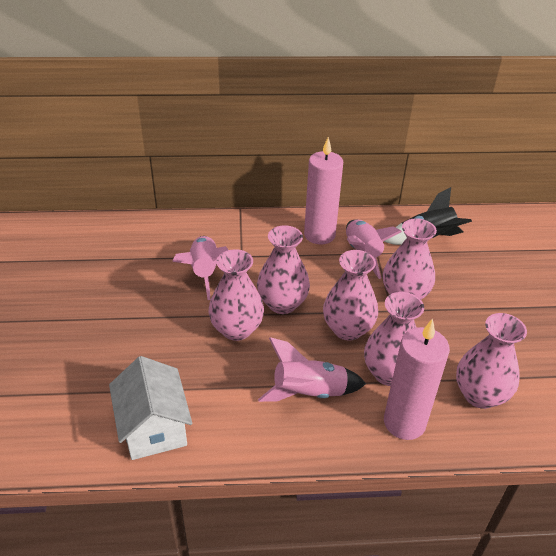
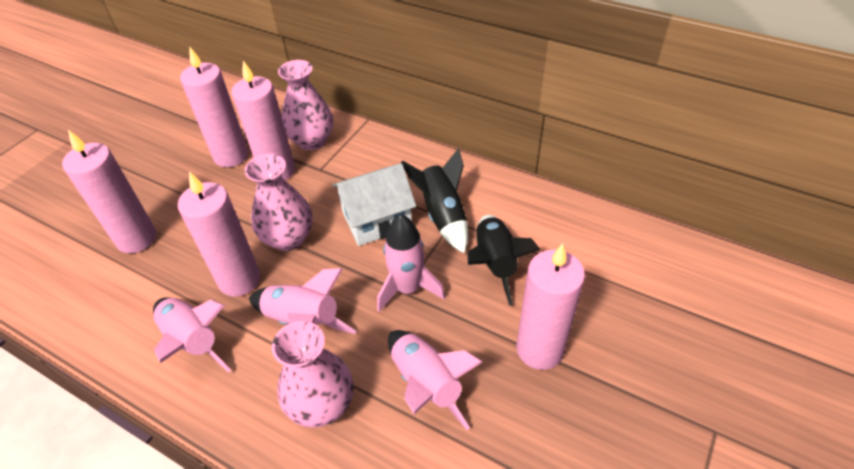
black rocket: [383,187,472,245] = 1 -> [401,148,468,254] [467,215,541,306] = 2
pink candle: [304,137,343,245] [384,319,450,440] = 2 -> [62,130,156,253] [178,171,260,297] [180,47,249,167] [231,61,295,180] [516,243,585,370] = 5
pink rocket: [172,236,228,300] [258,337,366,402] [346,220,402,279] = 3 -> [153,297,231,373] [249,268,356,334] [377,214,445,312] [388,330,483,430] = 4
pink vase: [208,249,264,341] [257,225,310,314] [323,250,378,341] [364,292,424,386] [383,218,437,300] [456,313,527,409] = 6 -> [245,154,312,251] [272,321,353,428] [278,60,333,151] = 3

